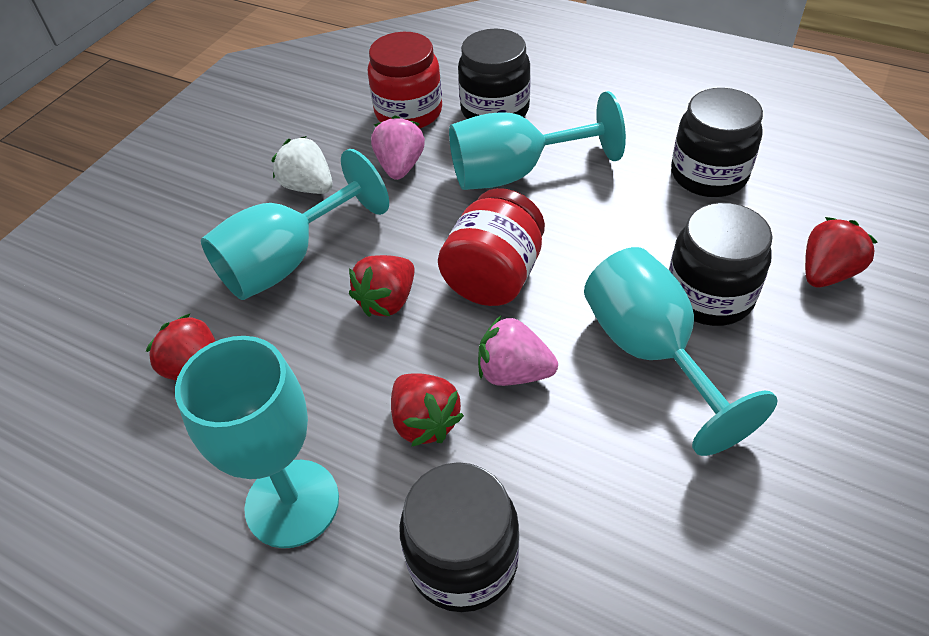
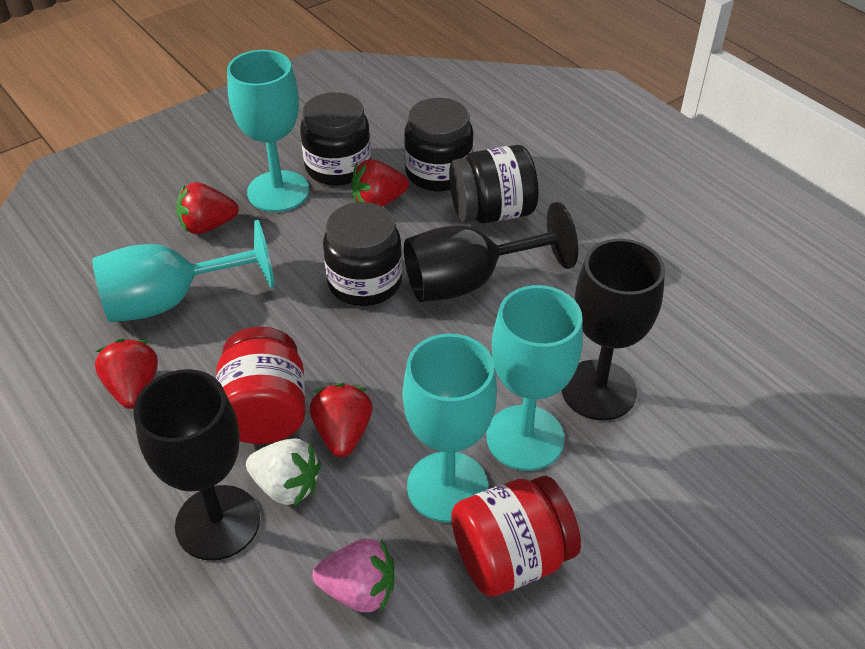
black goblet: none = 0 -> [133,369,260,561] [404,202,578,302] [562,239,665,421] = 3
pink strawberry: [371,115,425,180] [478,315,558,386] = 2 -> [312,539,394,613] = 1

